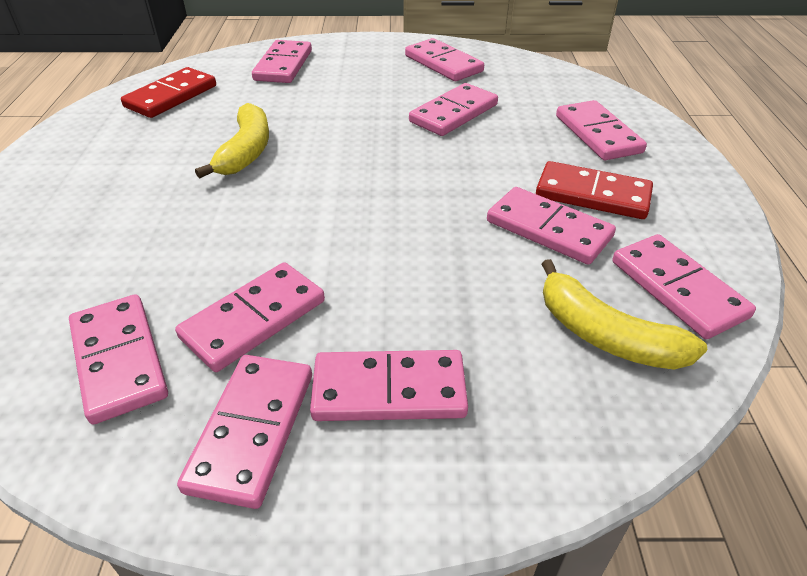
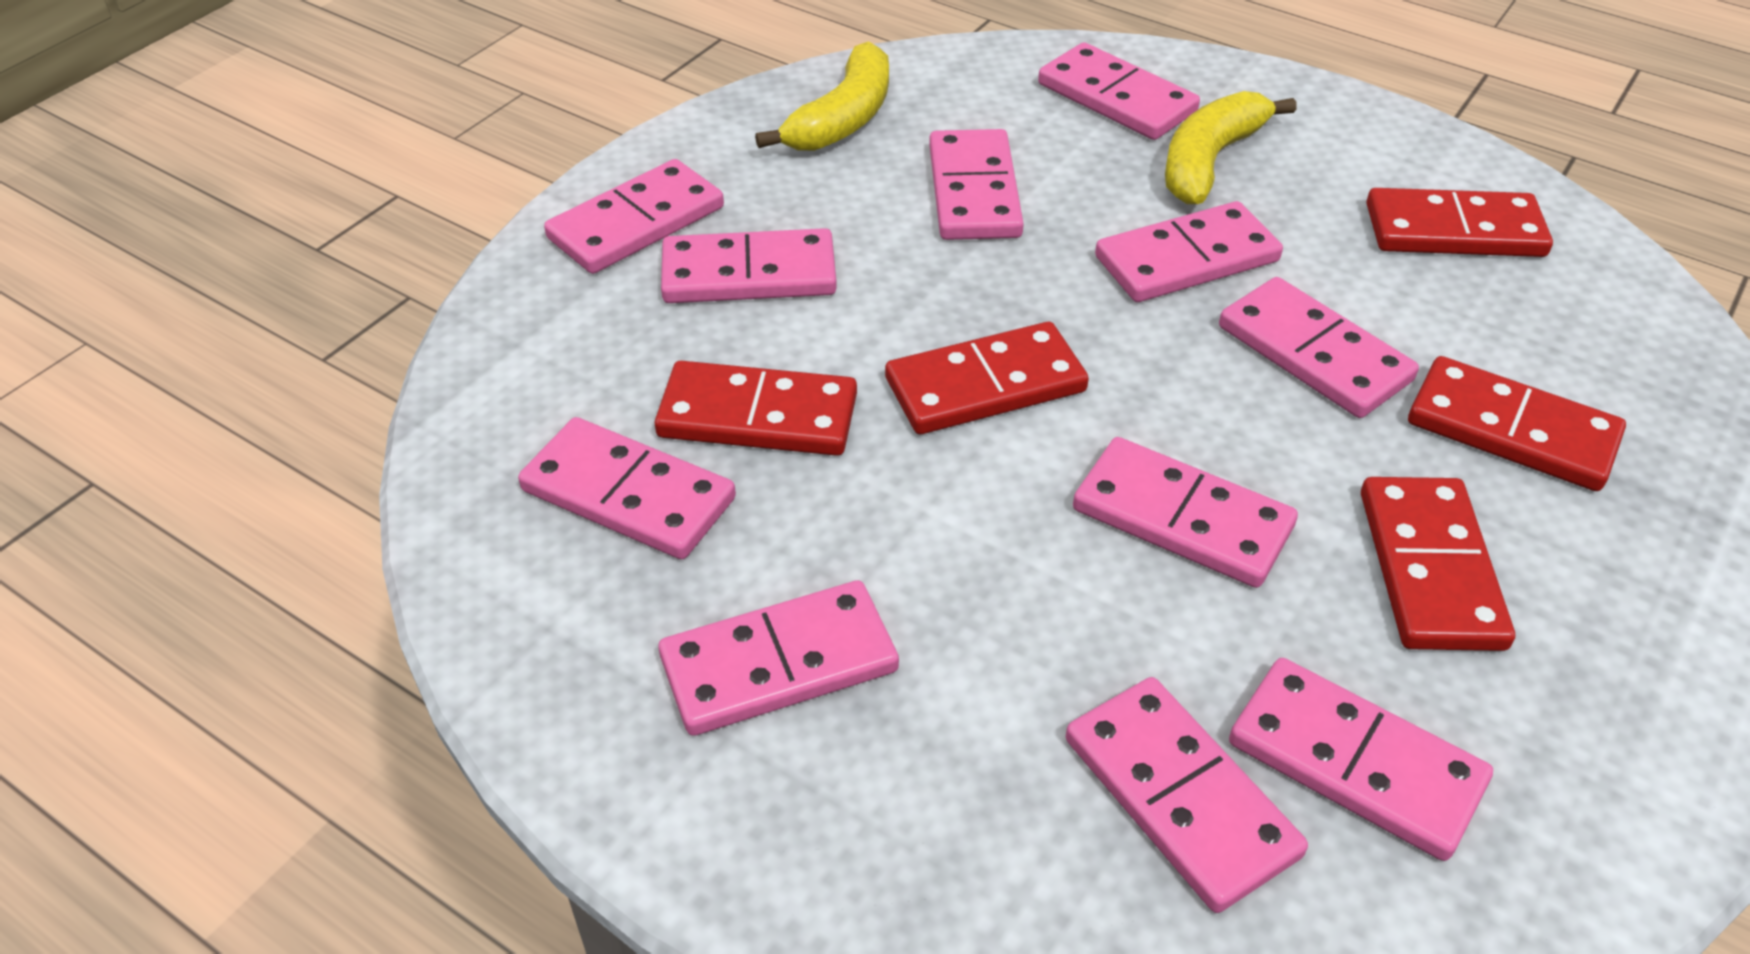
pink domino: [69,294,168,424] [175,262,325,372] [177,355,312,509] [252,40,312,83] [310,350,468,421] [405,38,484,81] [409,83,498,136] [487,187,616,265] [556,100,647,160] [612,234,756,339] = 10 -> [518,417,736,559] [544,159,724,274] [658,580,899,736] [661,228,837,303] [929,129,1024,240] [1038,42,1200,140] [1066,677,1308,913] [1073,437,1298,588] [1095,201,1283,302] [1219,277,1419,418] [1229,658,1493,861] = 11
red domino: [121,67,216,118] [536,161,653,219] = 2 -> [655,361,857,456] [885,322,1089,434] [1361,477,1515,651] [1366,188,1553,257] [1408,356,1626,491] = 5

